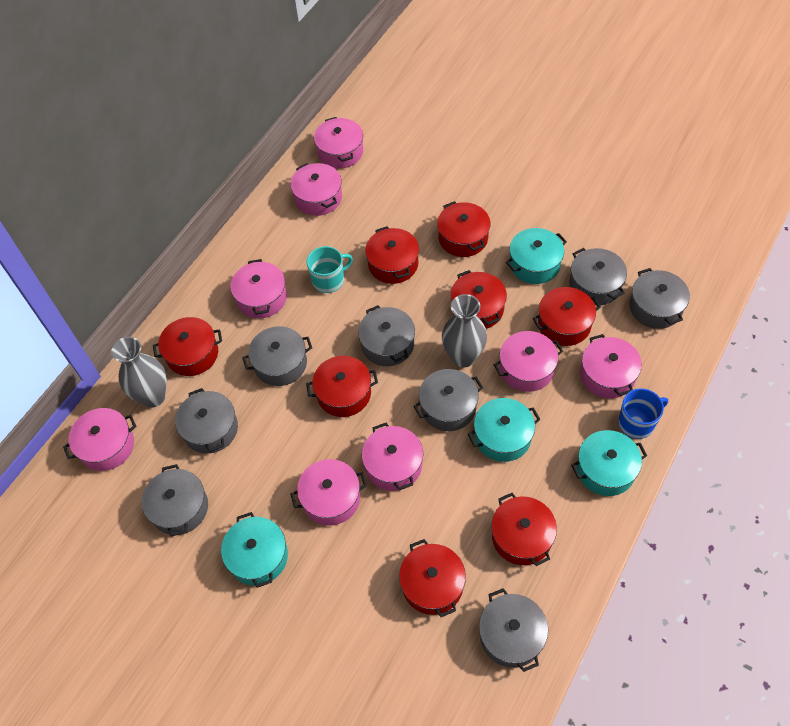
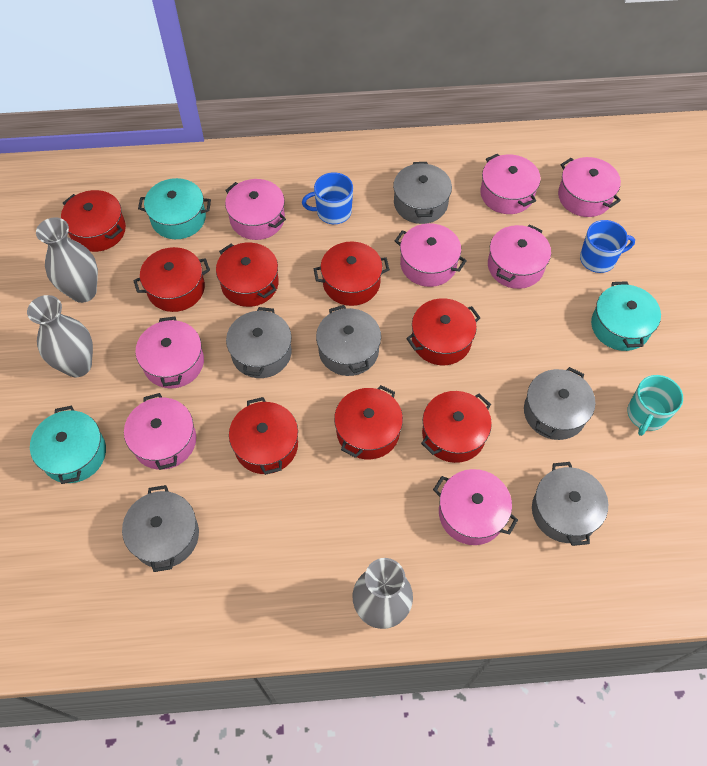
blue mug: [618,388,668,439] = 1 -> [302,172,353,224] [580,220,635,273] = 2
grey pot: [142,464,208,536] [175,388,238,454] [242,326,312,386] [358,305,415,366] [413,369,484,431] [479,588,548,672] [569,248,627,306] [629,268,690,329] = 8 -> [122,485,199,572] [226,307,292,378] [316,305,381,376] [393,162,452,224] [524,367,595,440] [532,462,608,546] = 6
grey vase: [111,337,167,408] [442,294,487,367] = 2 -> [27,295,93,377] [36,217,98,303] [352,558,413,629] = 3
turquoise pot: [221,512,288,588] [468,398,541,462] [506,228,567,284] [571,430,647,496] = 4 -> [30,406,106,484] [138,178,211,239] [591,281,661,351] = 3

